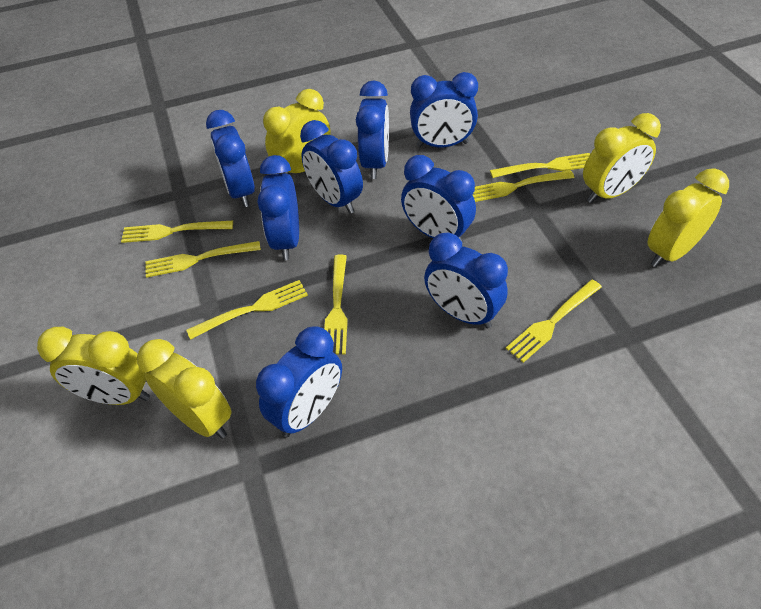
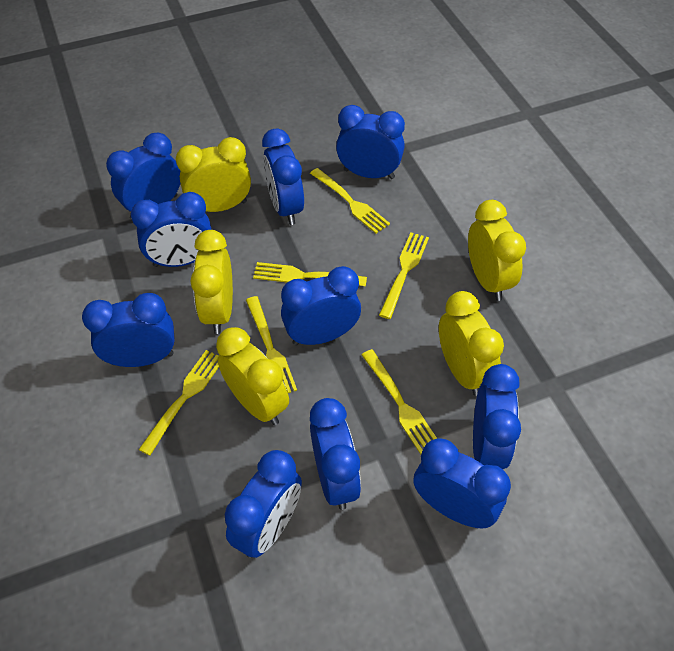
blue clock: [206,110,255,207] [256,326,342,437] [258,155,299,260] [300,120,363,214] [356,80,389,179] [401,155,476,244] [410,72,478,147] [424,233,508,328] = 8 -> [82,293,175,367] [106,133,180,219] [131,192,212,267] [225,450,302,558] [262,129,304,225] [281,266,361,346] [310,398,361,510] [336,105,405,179] [414,439,511,529] [473,364,521,469] = 10
yellow fork: [121,221,233,243] [145,241,261,278] [186,280,308,340] [324,255,348,355] [473,170,574,202] [490,153,590,178] [506,280,602,363] = 7 -> [139,350,219,456] [246,296,297,393] [253,262,367,287] [310,168,390,234] [362,349,437,454] [379,232,429,319] = 6

